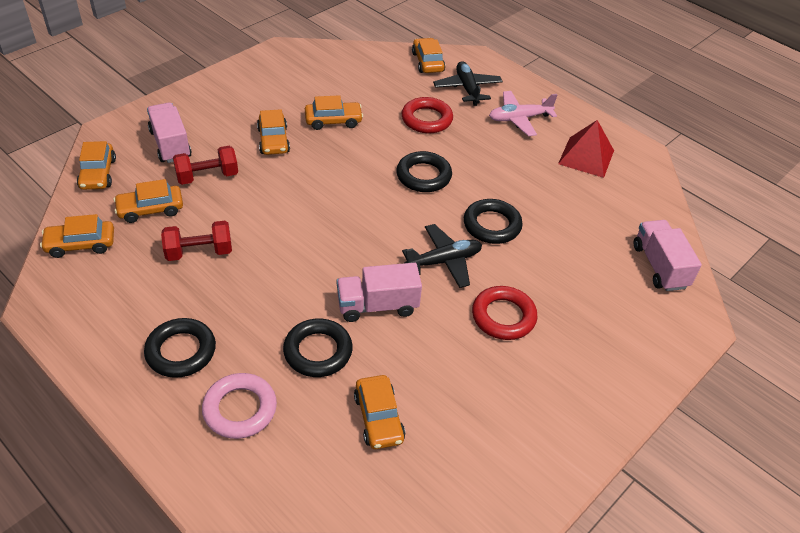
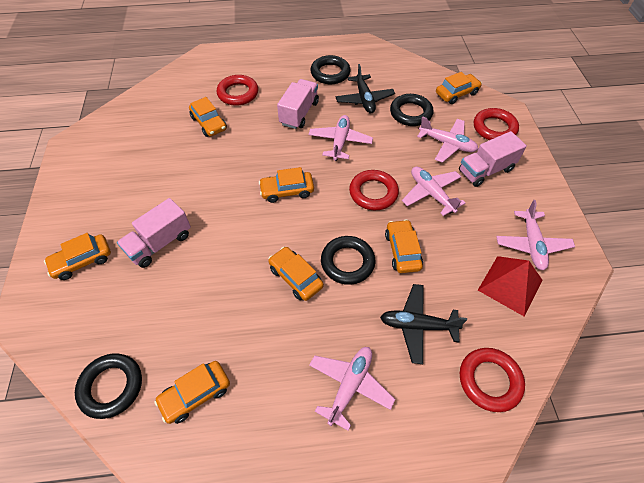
pink plane: [489,91,557,136] = 1 -> [309,115,373,161] [309,347,395,431] [402,167,465,216] [417,116,478,163] [496,200,575,270] = 5
pink ring: [202,373,277,439] = 1 -> none = 0
red dumbbell: [161,221,232,261] [173,146,238,185] = 2 -> none = 0
red ring: [401,97,453,133] [472,286,537,340] = 2 -> [217,75,258,106] [349,170,399,210] [460,348,525,412] [474,108,519,140] = 4

